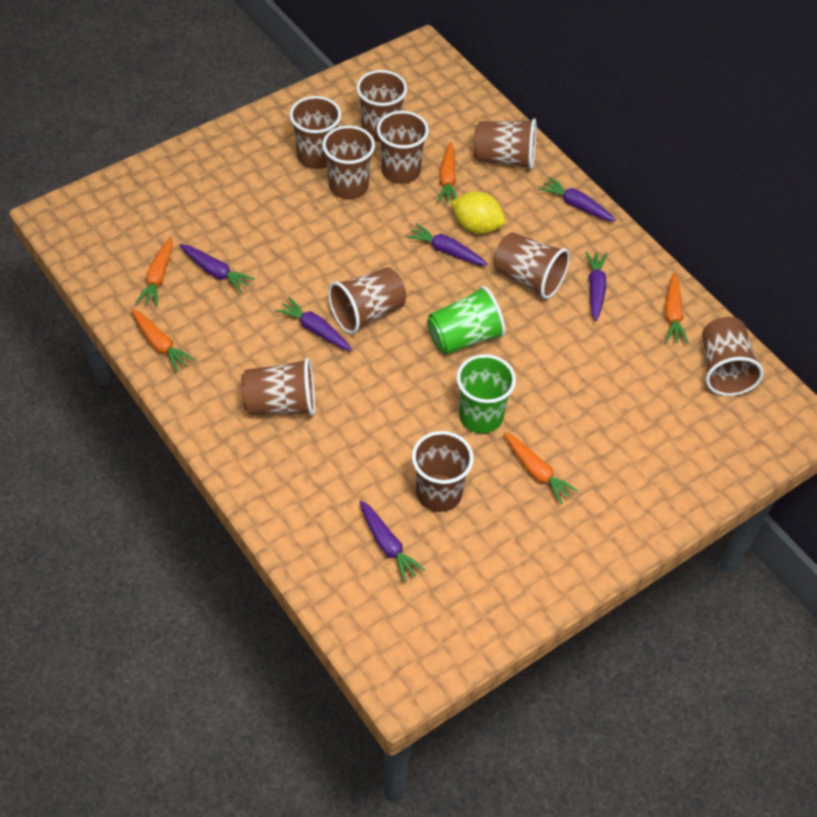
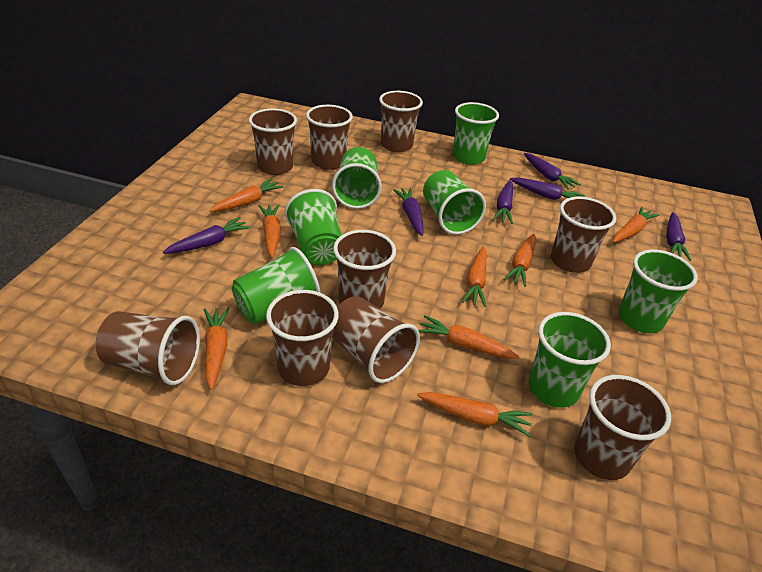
brown cup: [241,358,315,416] [289,96,341,169] [322,126,375,199] [328,267,406,334] [356,70,407,142] [377,111,429,184] [412,431,474,512] [473,118,536,170] [494,232,570,299] [702,317,763,396] = 10 -> [96,311,200,385] [249,108,297,175] [266,290,339,386] [306,105,353,170] [332,296,420,383] [333,230,396,309] [379,91,423,152] [551,197,616,273] [574,375,671,480] = 9
green cup: [427,286,506,354] [456,354,516,433] = 2 -> [232,247,320,325] [285,189,342,265] [332,147,382,209] [423,170,486,235] [453,102,499,165] [528,312,611,408] [618,250,698,333] = 7
orange carrot: [131,309,195,372] [135,237,173,307] [437,142,457,203] [503,432,578,504] [665,273,688,344] = 5 -> [204,307,230,389] [209,179,284,212] [259,204,281,258] [417,392,533,437] [418,315,520,359] [462,247,487,307] [503,234,536,287] [613,207,659,243] = 8
yellow lemon: [451,191,505,234] = 1 -> none = 0

